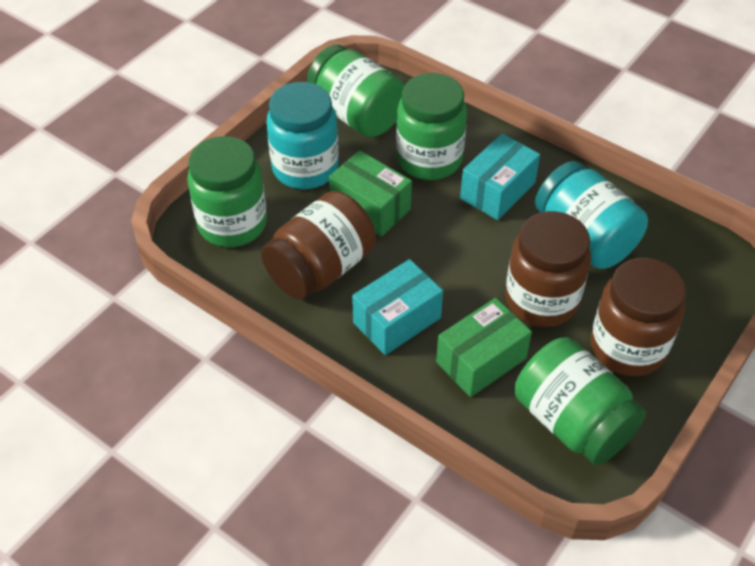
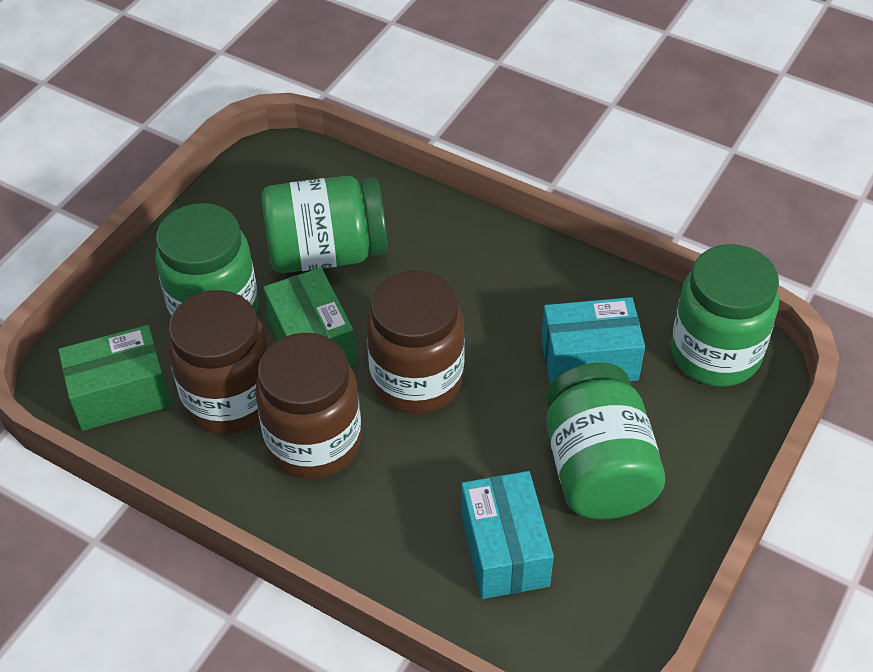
turquoise jar: [267,82,339,189] [535,161,648,269] = 2 -> none = 0

